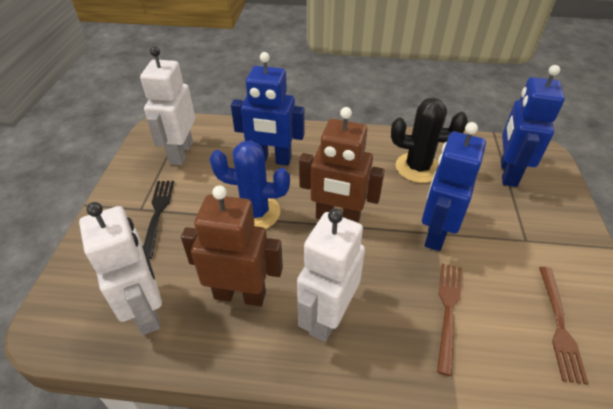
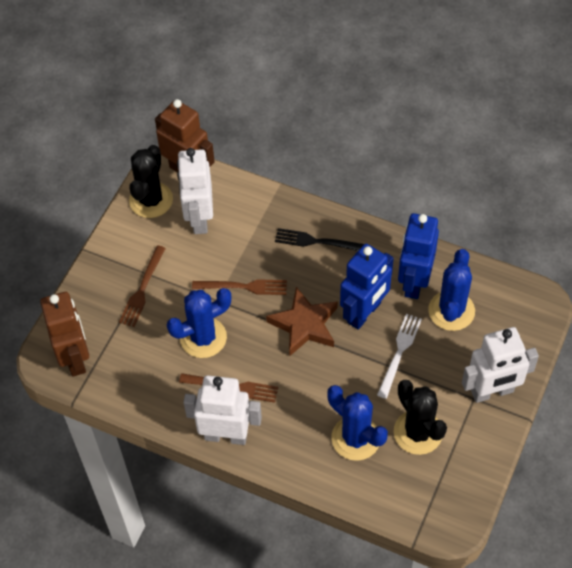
black cactus: [391,98,468,183] = 1 -> [129,145,173,218] [394,380,447,455] = 2
blue cactus: [210,141,290,229] = 1 -> [167,288,232,358] [327,385,388,461] [428,249,475,331] = 3
blue robot: [231,52,305,166] [422,122,486,251] [501,65,565,187] = 3 -> [340,244,394,330] [398,213,439,299] = 2
brown fork: [437,264,462,376] [539,267,589,385] = 2 -> [119,245,166,327] [179,373,278,403] [192,279,287,295] = 3
brown star: none = 0 -> [266,287,338,357] = 1
white fork: none = 0 -> [377,314,422,399] = 1

